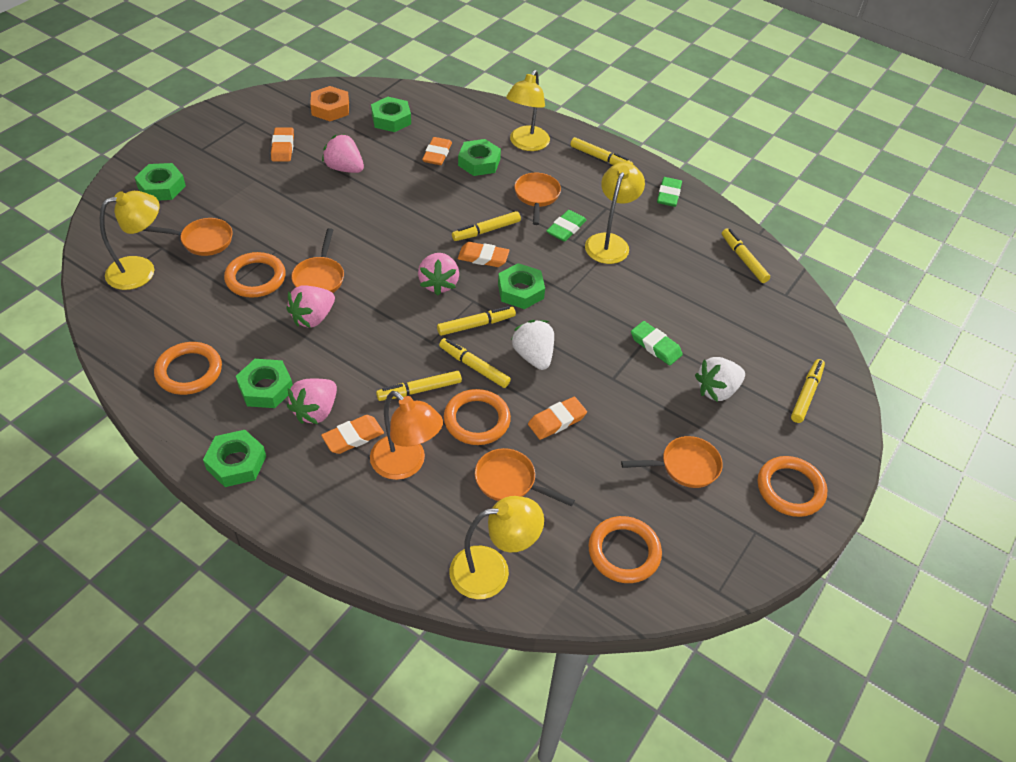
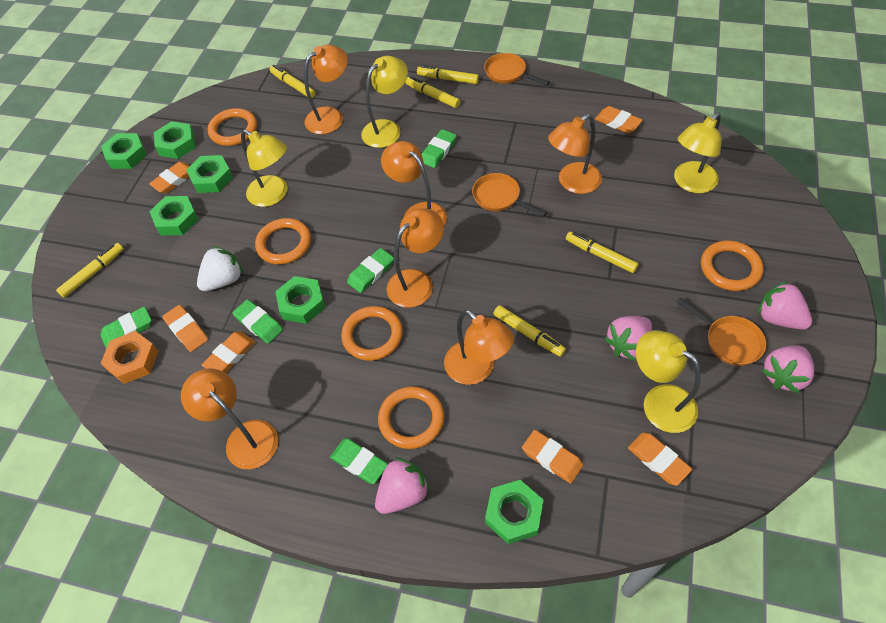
green eraser: [546,210,586,241] [631,321,683,366] [657,177,682,207] = 3 -> [100,306,151,349] [232,299,283,344] [330,439,388,484] [347,248,394,293] [421,129,457,168] = 5
orange eraser: [271,127,294,161] [321,415,384,454] [422,137,452,165] [458,242,510,267] [528,397,587,440] = 5 -> [149,162,190,193] [162,305,208,352] [202,332,255,373] [522,430,583,484] [595,106,643,133] [628,433,692,486] = 6
orange lamp: [370,391,443,480] = 1 -> [181,369,278,469] [304,45,348,134] [381,141,447,226] [386,209,444,308] [444,310,514,385] [548,114,602,194] = 6
orange pan: [143,218,233,256] [291,228,344,293] [475,448,575,507] [514,173,561,225] [621,436,723,488] = 5 -> [472,173,547,217] [484,53,550,85] [677,297,766,366] = 3
white strawberry: [511,320,554,370] [695,357,745,402] = 2 -> [197,246,243,291] = 1
yellow marker: [376,371,462,401] [437,306,516,336] [439,338,511,388] [452,211,521,241] [570,137,633,165] [722,228,770,283] [791,359,825,423] = 7 -> [56,243,124,298] [269,65,315,98] [405,76,460,108] [417,65,479,84] [493,305,566,357] [566,232,639,273] = 6

